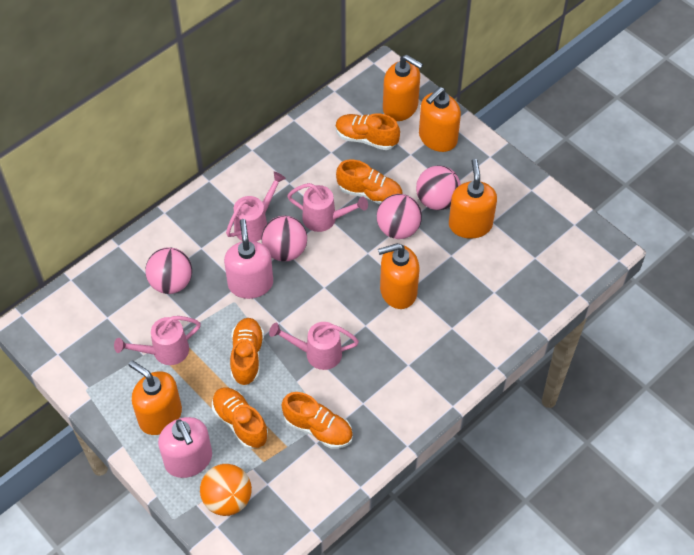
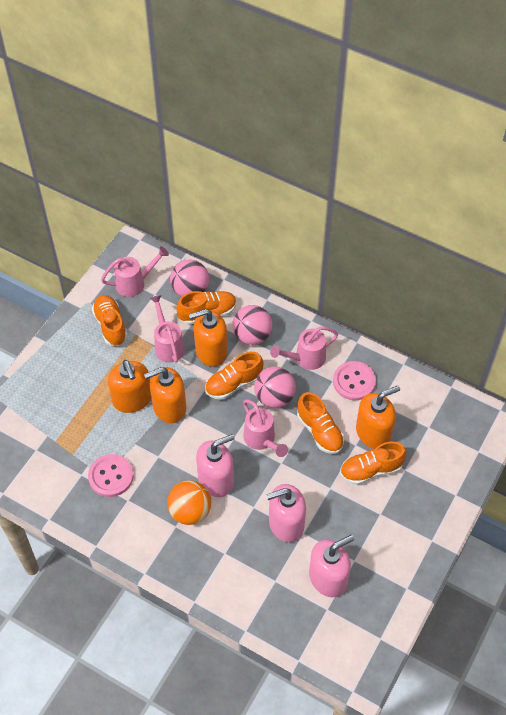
orange soap dispenser: [129,360,182,435] [378,243,419,309] [383,55,423,121] [419,87,461,152] [449,159,497,239] = 5 -> [108,360,151,413] [144,367,186,423] [189,309,228,367] [356,386,400,449] = 4
pink ball: [145,247,192,294] [262,216,307,261] [377,194,422,239] [416,165,461,210] = 4 -> [170,259,209,297] [232,305,272,345] [254,367,296,408] = 3
pink button: none = 0 -> [88,454,134,497] [333,361,376,400] = 2
pink soap dispenser: [158,417,212,478] [224,219,273,299] = 2 -> [196,434,235,497] [266,484,306,542] [309,535,354,597] = 3

